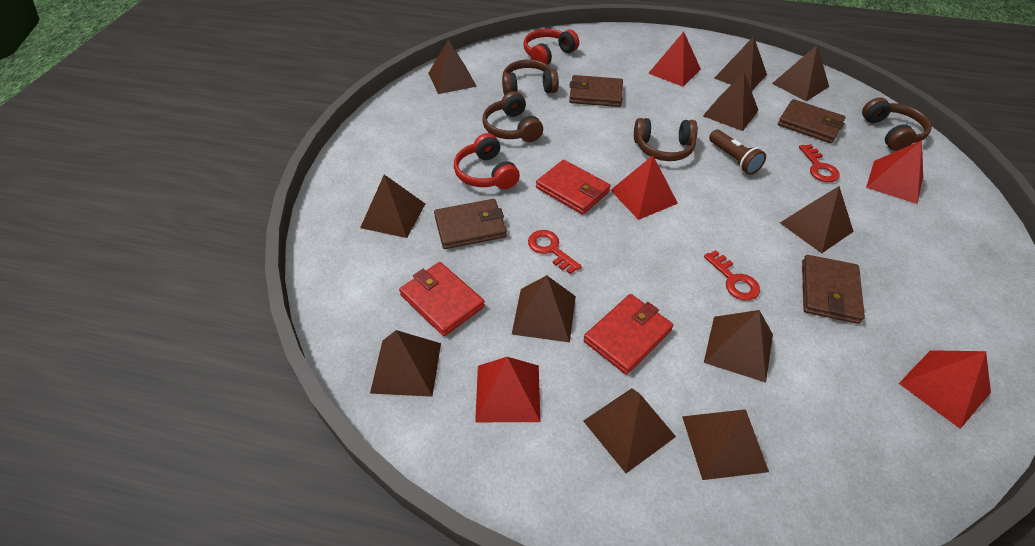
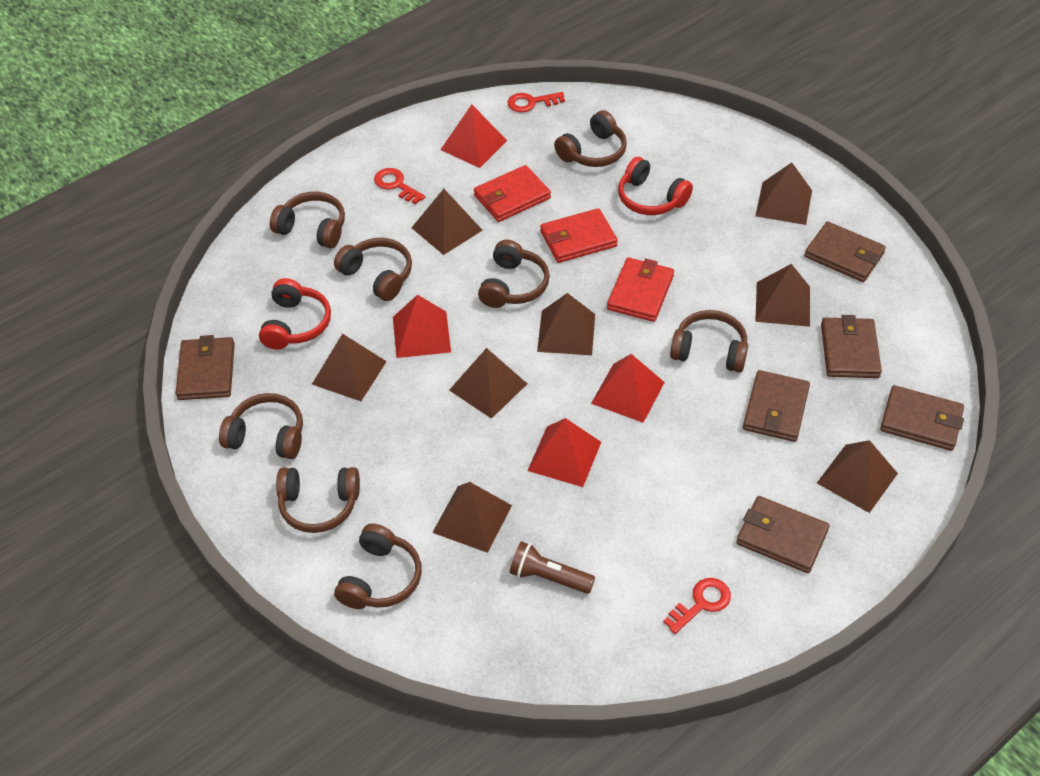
brown headphones: [482,91,543,142] [502,60,559,95] [634,118,698,161] [862,97,932,151] = 4 -> [219,393,303,459] [270,192,345,248] [276,467,360,533] [334,238,412,301] [334,523,422,609] [478,240,550,308] [554,110,627,167] [670,310,748,372] = 8
brown pyramid: [360,175,425,238] [370,330,441,397] [428,40,477,94] [512,275,576,342] [583,388,676,473] [682,409,769,480] [703,73,759,131] [704,310,773,383] [715,36,767,91] [772,45,829,101] [780,186,854,253] = 11 -> [312,333,387,401] [412,189,483,255] [432,482,512,553] [449,348,527,419] [537,293,595,355] [755,264,810,327] [756,163,812,225] [817,440,898,513] = 8
brown wallet: [434,199,507,249] [569,75,623,107] [778,99,846,143] [802,255,865,324] = 4 -> [176,335,235,400] [736,496,830,573] [743,370,810,442] [805,221,886,282] [821,315,882,378] [880,385,964,451] = 6
red pyramid: [475,357,540,422] [611,156,678,220] [648,32,701,87] [866,140,923,204] [899,350,991,429] = 5 -> [393,295,451,358] [440,105,507,168] [527,418,601,487] [591,354,665,423] = 4

